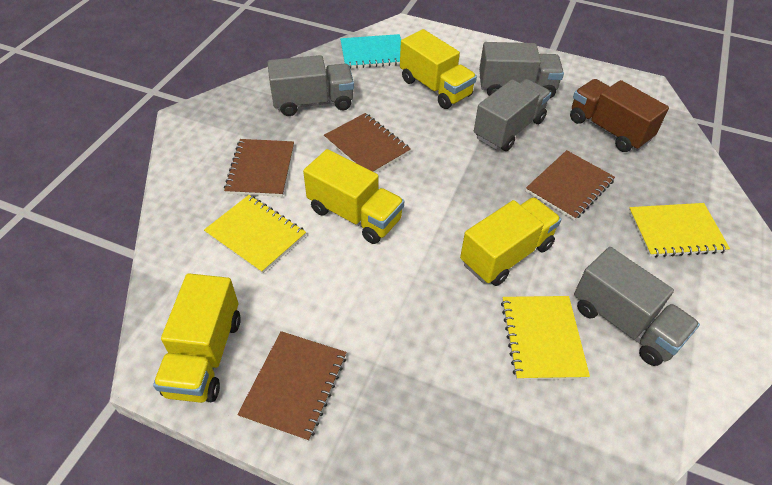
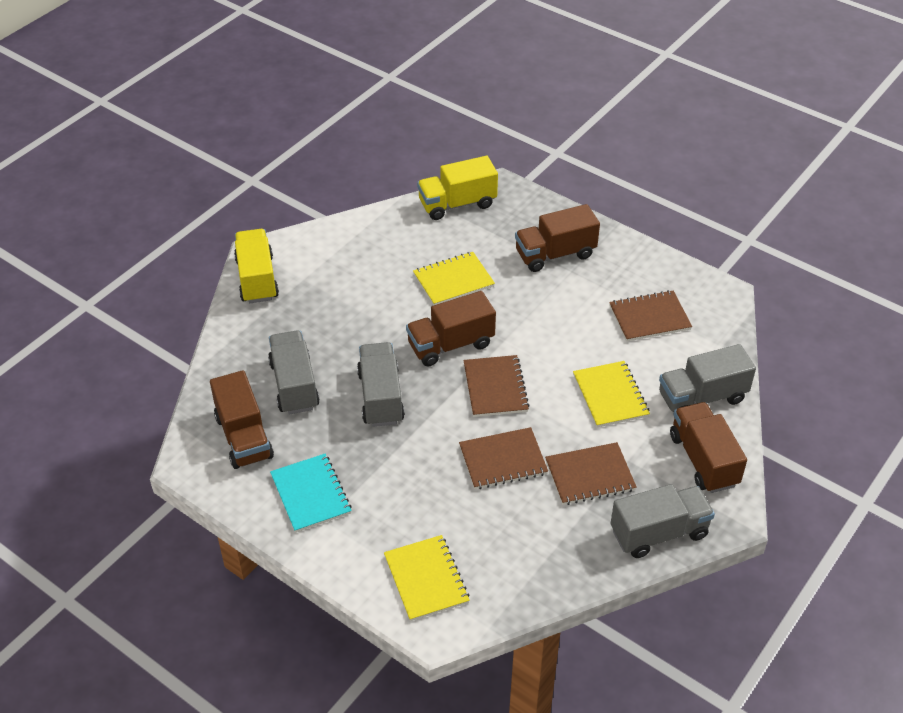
brown truck: [570,79,669,152] = 1 -> [210,370,274,469] [406,291,496,366] [515,204,600,272] [670,402,747,493] = 4
yellow truck: [153,273,241,403] [303,149,404,244] [400,29,477,109] [460,197,561,286] = 4 -> [234,229,279,303] [417,156,498,220] = 2

